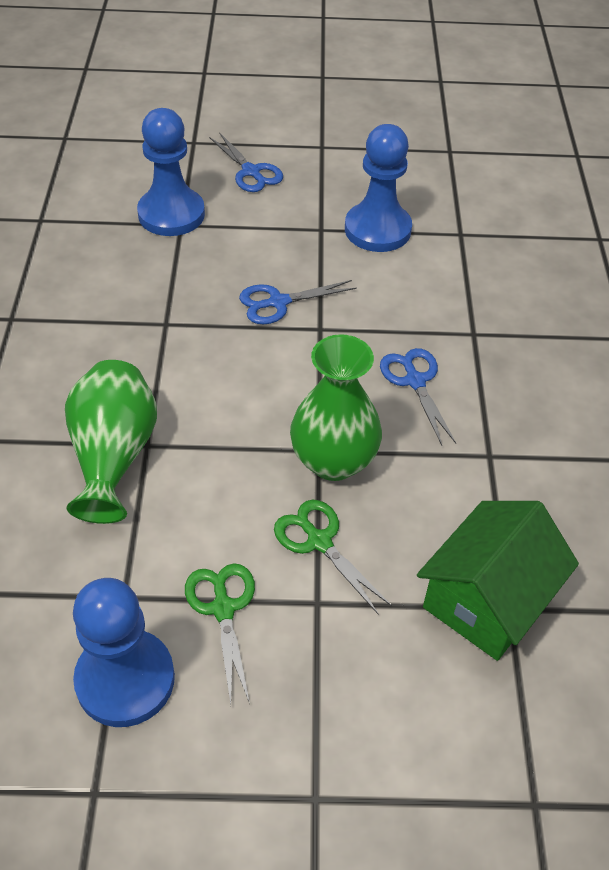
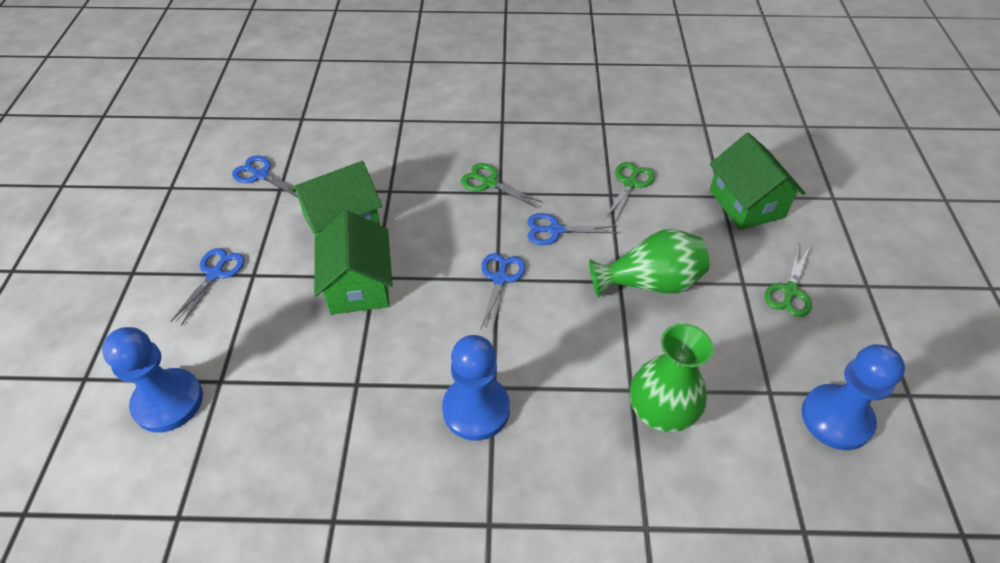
blue scissors: [209,132,283,192] [239,280,357,324] [380,348,456,446] = 3 -> [170,248,245,326] [232,156,298,197] [480,253,526,331] [527,213,618,245] = 4
green house: [417,501,579,661] = 1 -> [290,161,382,237] [314,210,393,315] [710,133,806,230] = 3
green scissors: [185,563,255,704] [274,500,392,615] = 2 -> [461,163,542,208] [605,162,655,222] [764,244,812,317] = 3

